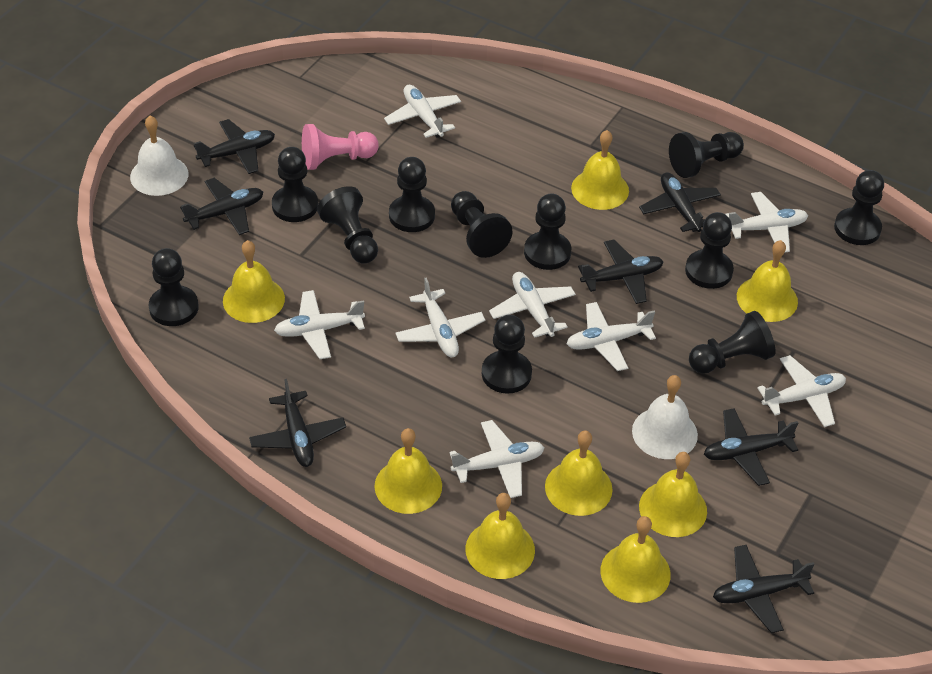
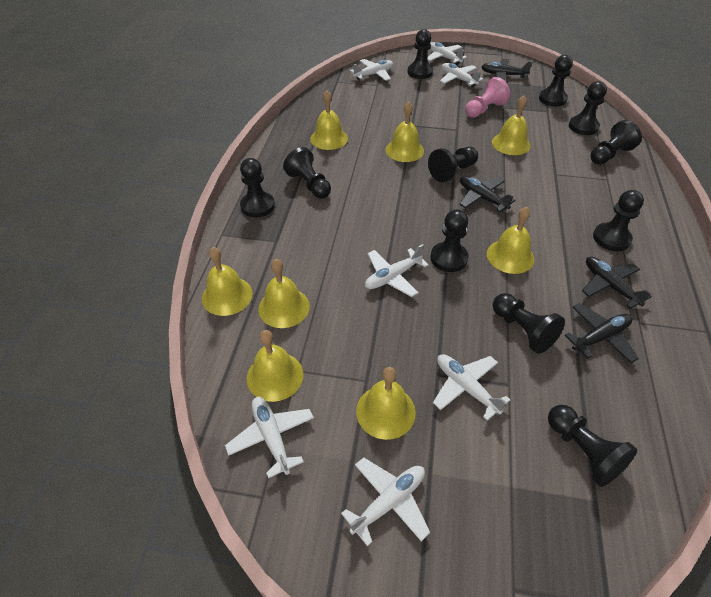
black plane: [180,178,263,235] [194,119,275,174] [249,379,346,467] [578,240,664,304] [639,172,721,232] [704,408,798,486] [713,545,815,633] = 7 -> [459,176,515,212] [481,59,533,81] [565,303,639,363] [582,256,652,309] = 4
white bell: [130,116,188,196] [632,375,698,459] = 2 -> none = 0
white plane: [274,290,365,359] [384,84,461,138] [395,277,485,357] [449,420,545,498] [489,272,576,338] [566,302,656,371] [725,192,808,253] [757,355,846,427] = 8 -> [225,397,314,478] [341,457,430,546] [350,59,393,81] [365,244,429,297] [427,42,467,65] [433,354,510,421] [440,63,483,87] = 7

